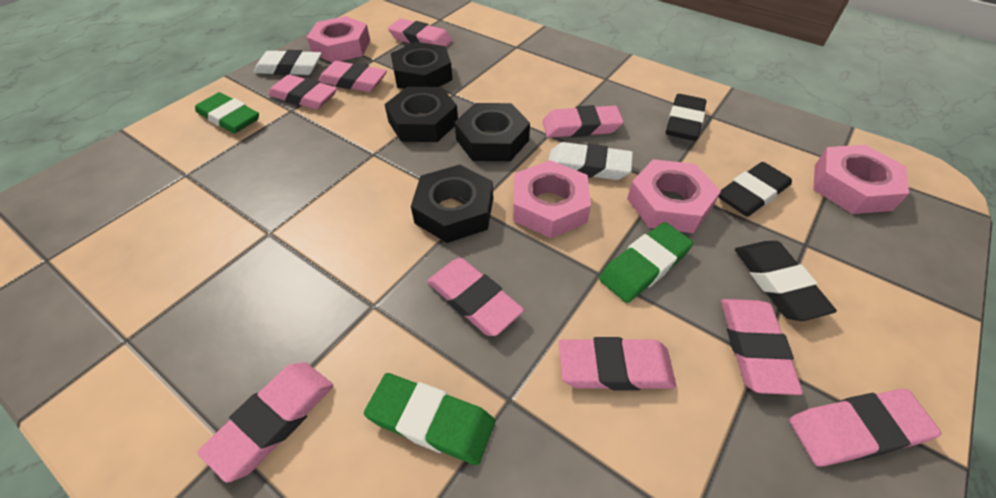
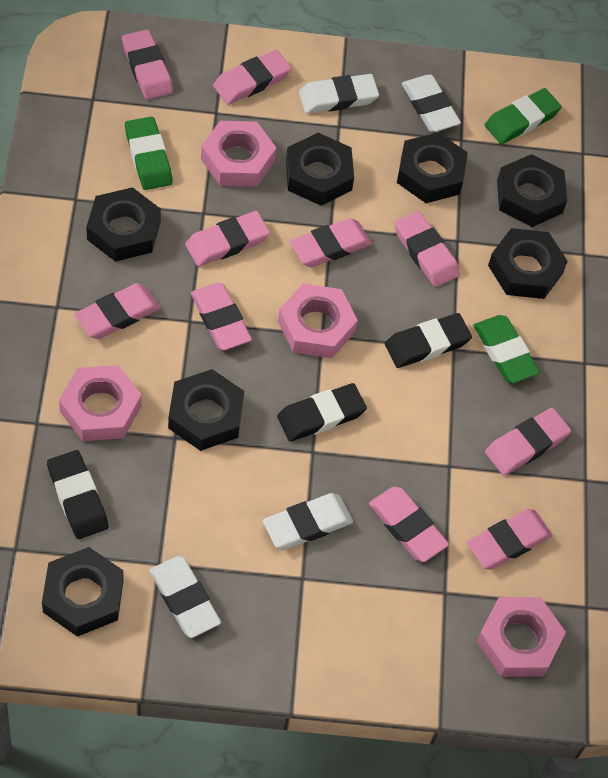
black nut: [385,87,458,142] [391,42,453,89] [411,165,493,243] [454,103,530,161] = 4 -> [42,547,124,637] [86,187,161,262] [168,369,244,451] [286,133,354,206] [397,132,468,203] [488,228,568,299] [497,154,567,227] = 7
pink eraser: [198,362,333,483] [268,75,337,110] [318,61,387,92] [388,18,452,47] [427,258,524,336] [543,105,624,138] [559,337,676,390] [721,299,803,395] [789,388,941,467] = 9 -> [74,283,161,339] [122,30,173,99] [185,211,270,267] [191,283,252,350] [213,50,291,105] [290,218,372,267] [369,486,449,562] [394,211,460,287] [467,509,553,570] [485,408,571,475] = 10
white eraser: [254,50,322,75] [548,142,633,180] = 2 -> [149,556,221,638] [263,493,353,550] [299,74,379,113] [402,75,461,132] = 4

